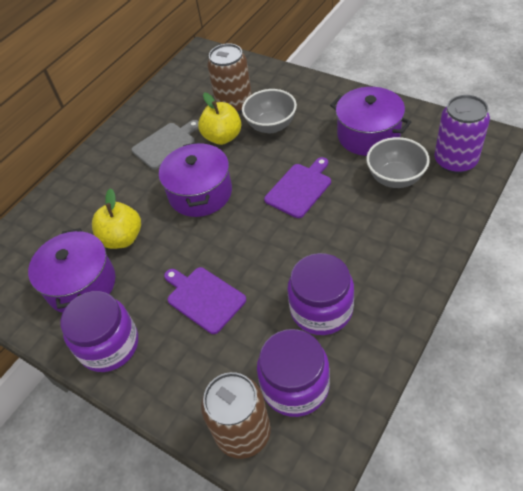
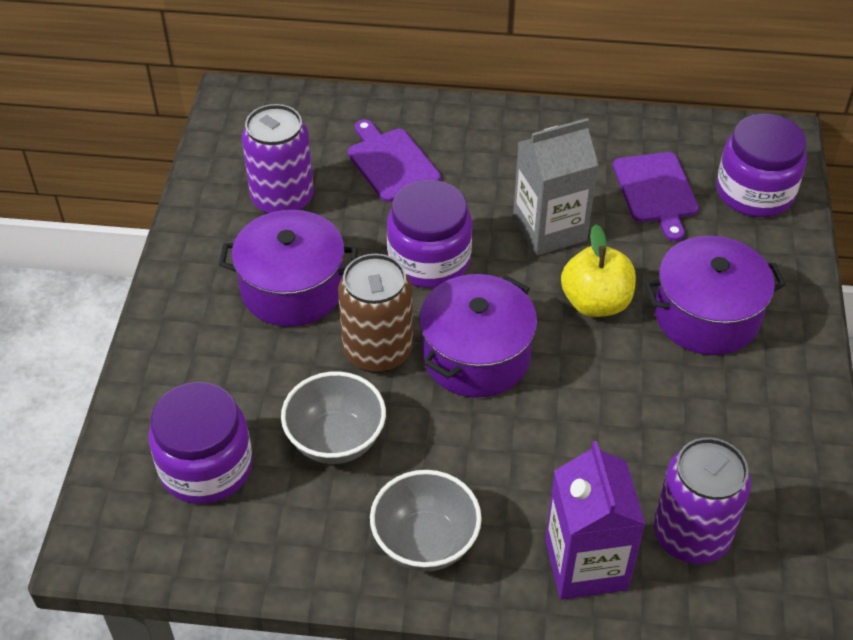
brown can: [201,372,271,459] [207,43,252,113] = 2 -> [338,254,413,373] = 1
grey carton: none = 0 -> [513,118,598,256] = 1
grey cutting board: [131,120,199,169] = 1 -> none = 0
purple can: [434,95,490,174] = 1 -> [242,104,314,214] [654,438,751,564] = 2
purple carton: none = 0 -> [545,441,646,600] = 1
yellow apple: [92,188,141,249] [198,93,241,145] = 2 -> [561,224,636,317] = 1

